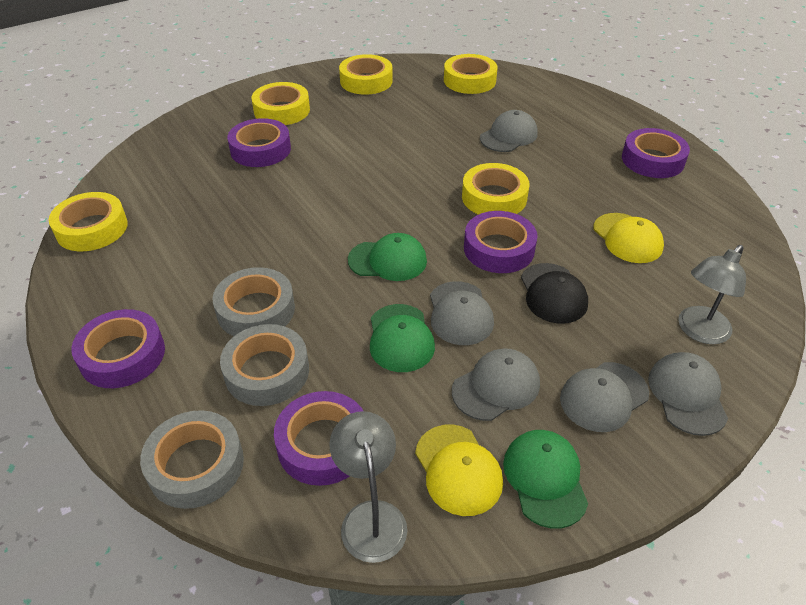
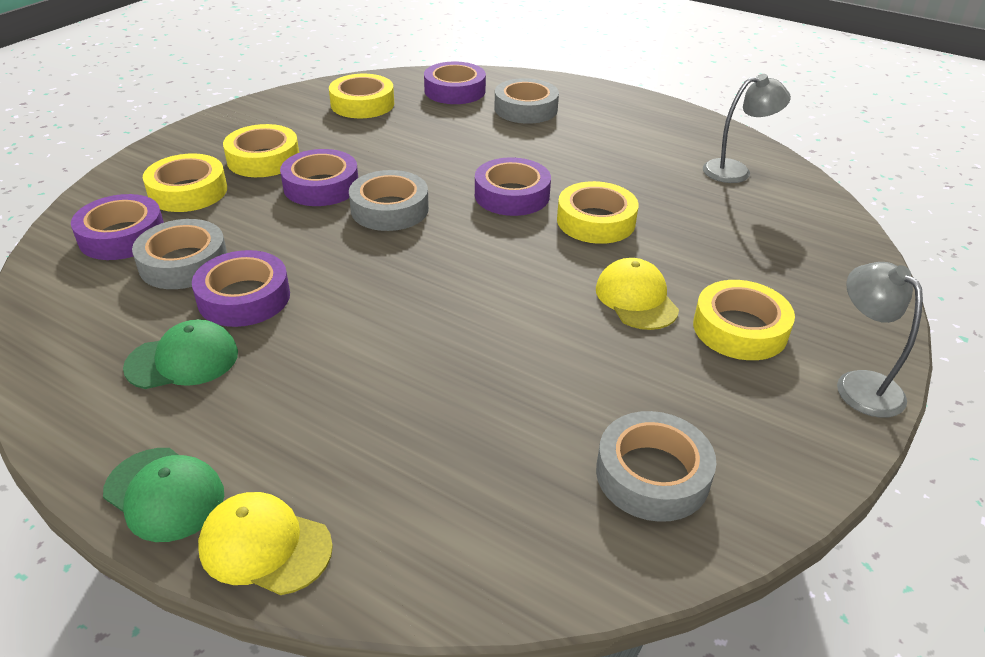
black cap: [521,263,588,324] = 1 -> none = 0
green cap: [348,233,427,281] [370,304,435,372] [503,430,588,529] = 3 -> [103,448,224,542] [123,319,238,389] = 2
grey cap: [430,281,494,345] [452,348,540,421] [480,110,538,152] [560,362,649,432] [648,352,728,436] = 5 -> none = 0
grey tape: [140,410,244,509] [212,267,295,336] [220,324,309,406] = 3 -> [132,219,227,289] [349,170,429,231] [494,78,559,124] [596,411,716,522] = 4

